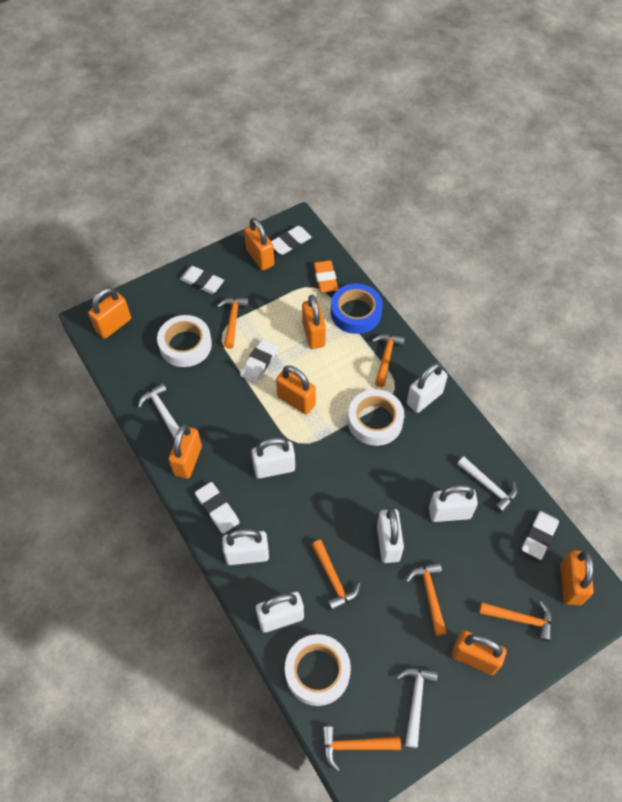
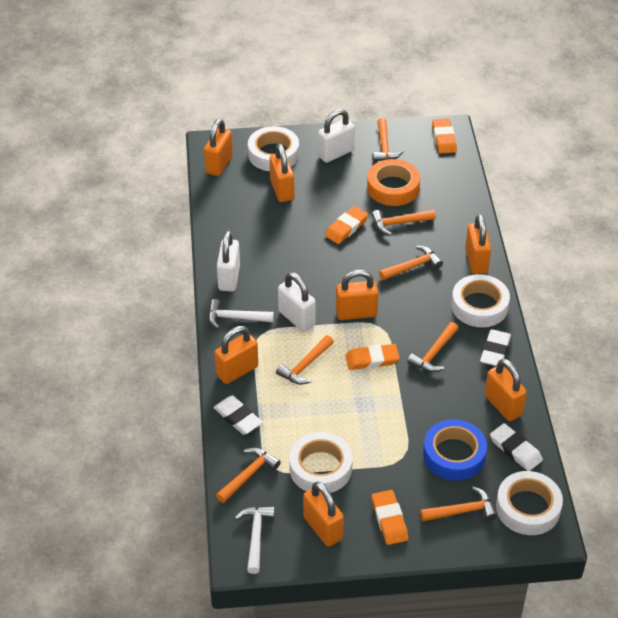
orange eraser: [313,260,338,293] = 1 -> [325,206,368,244] [346,344,400,370] [371,490,408,545] [432,118,457,154] = 4
orange hammer: [217,298,249,349] [312,540,360,611] [322,726,401,771] [372,334,405,387] [406,562,447,636] [479,601,552,642] = 6 -> [216,448,280,503] [276,335,334,385] [372,210,435,235] [373,118,404,162] [379,246,443,280] [407,322,458,372] [420,487,497,522] = 7
orange tape: none = 0 -> [367,159,420,206] = 1
white eraser: [180,266,224,294] [195,482,240,534] [240,338,278,383] [271,226,312,255] [522,511,559,560] = 5 -> [213,395,263,435] [480,329,511,366] [490,423,543,471] = 3
white hammer: [138,383,179,439] [396,667,438,748] [457,457,518,514] = 3 -> [208,299,274,329] [235,507,275,574] = 2
white padlock: [222,529,269,565] [251,437,295,478] [256,592,304,633] [377,508,404,563] [407,362,448,413] [429,485,478,522] = 6 -> [217,231,240,291] [278,272,316,332] [318,109,355,163] = 3
white tape: [157,315,212,367] [285,634,351,706] [348,389,404,446] = 3 -> [248,126,299,171] [289,432,353,493] [451,274,510,327] [496,471,563,535] = 4

